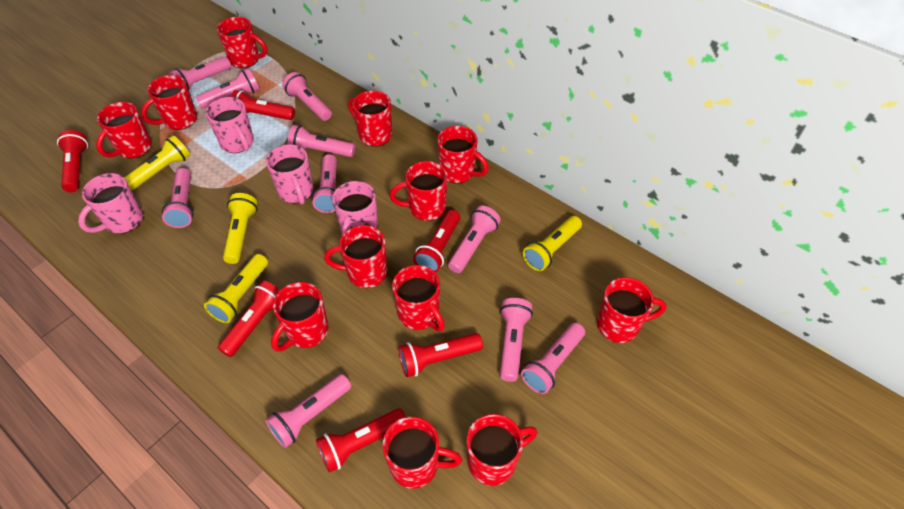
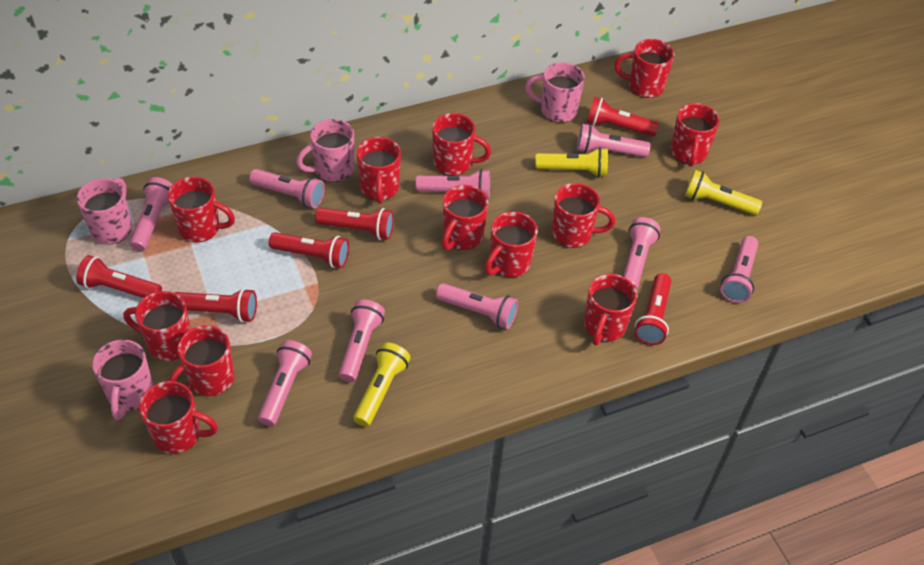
pink flashlight: [162,168,194,228] [169,57,231,90] [195,68,259,109] [265,374,351,448] [282,72,332,121] [287,125,355,157] [312,154,337,213] [448,206,501,273] [500,298,533,382] [521,323,585,394] = 10 -> [129,177,173,251] [249,169,325,208] [258,340,312,426] [339,299,385,382] [415,169,490,199] [436,283,518,329] [577,124,650,157] [623,217,660,289] [721,236,759,303] = 9
yellow flashlight: [124,135,190,190] [204,254,268,323] [223,193,257,264] [523,216,582,271] = 4 -> [353,342,411,427] [535,147,608,177] [685,170,762,215] = 3

